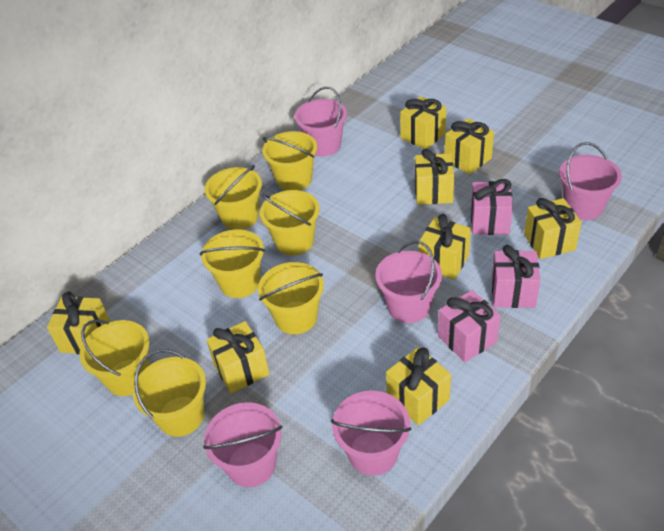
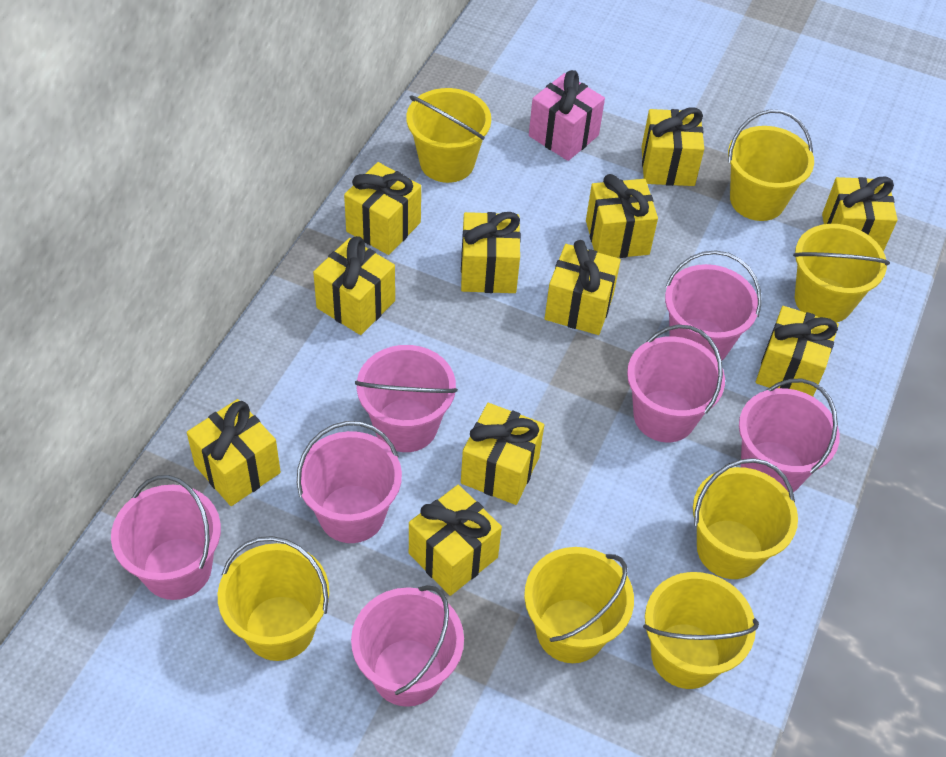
pink bucket: [203,403,282,487] [294,87,347,156] [331,391,411,476] [375,241,442,323] [559,142,622,220] = 5 -> [111,475,221,600] [297,421,402,543] [351,585,464,707] [355,345,458,452] [627,325,725,442] [665,250,762,360] [739,379,840,492] = 7
pink gift: [438,290,501,362] [471,179,513,235] [492,245,541,308] = 3 -> [529,70,605,161] = 1
yellow gift: [47,292,110,354] [206,321,269,394] [386,347,451,425] [400,96,446,149] [415,149,454,205] [419,214,471,280] [445,118,494,175] [524,198,582,259] = 8 -> [187,399,281,506] [313,236,395,335] [344,162,421,255] [409,485,502,596] [461,212,521,293] [461,403,544,505] [545,240,621,335] [586,174,658,258] [642,107,704,186] [756,306,839,397] [822,176,898,252] = 11

